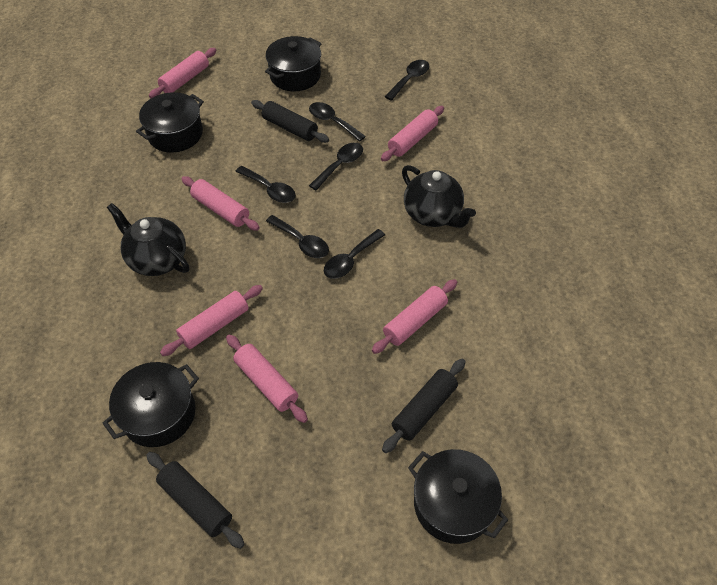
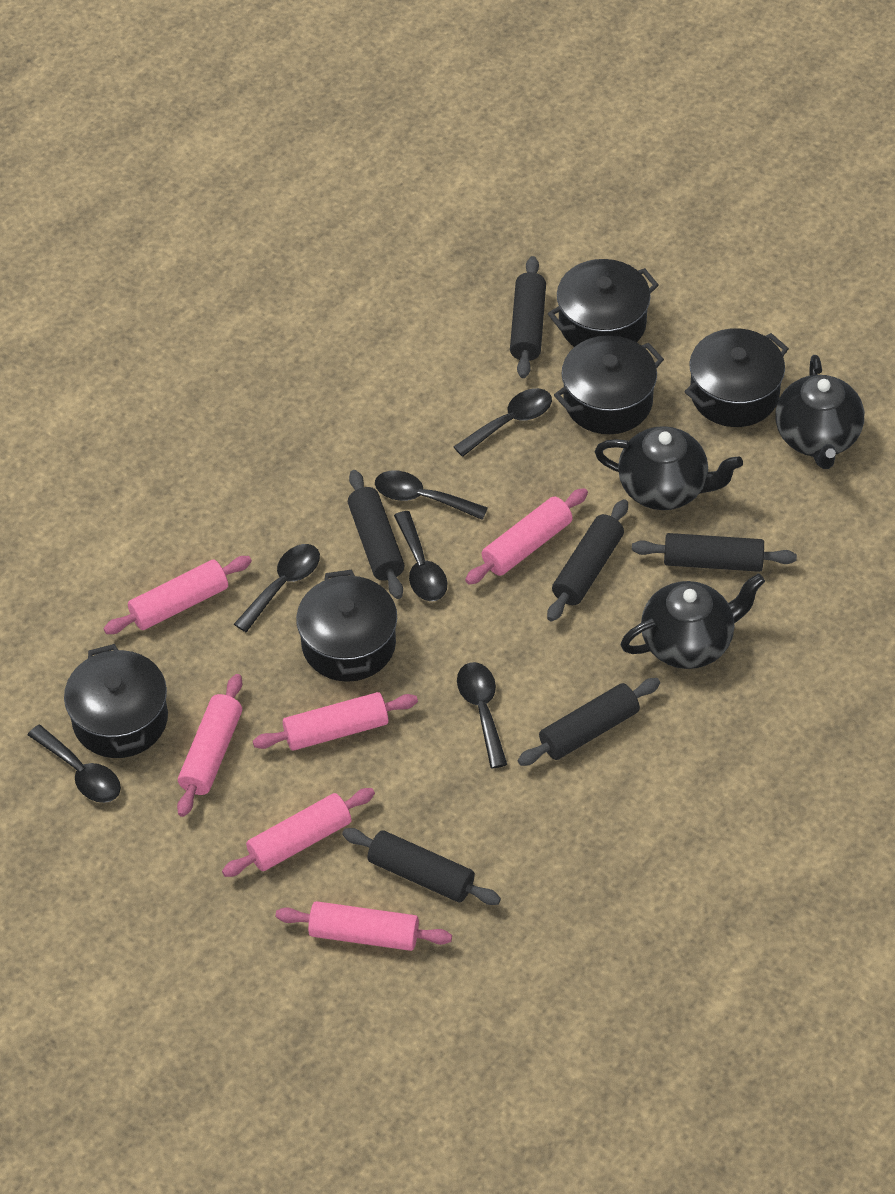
black pot: [102,362,199,447] [136,92,204,153] [265,36,321,91] [408,449,508,544] = 4 -> [64,644,168,758] [296,570,397,682] [548,259,659,347] [554,335,664,434] [684,328,789,427] = 5
black rolling pin: [146,452,245,549] [251,100,329,143] [382,359,466,453] = 3 -> [342,828,501,905] [348,470,405,599] [510,256,546,378] [518,678,660,766] [547,499,628,622] [632,533,797,572] = 6
black teapot: [107,203,189,276] [402,165,476,228] = 2 -> [595,426,743,510] [621,574,765,669] [775,355,864,469] = 3

